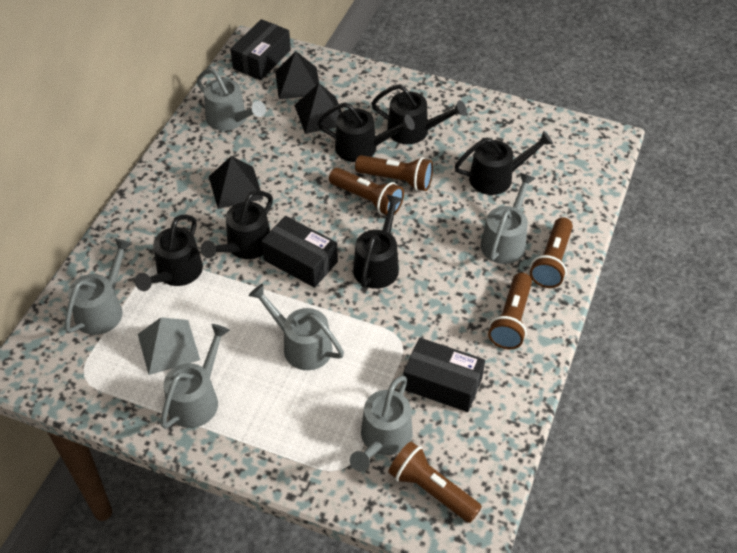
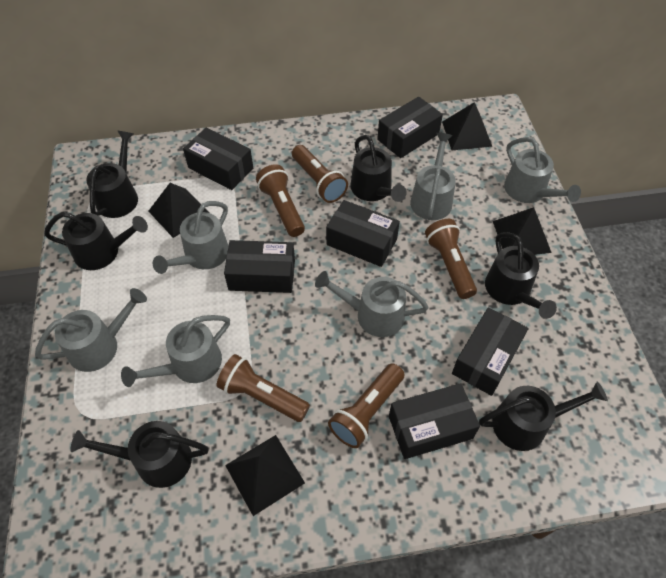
black box: [230,19,291,80] [261,216,338,288] [403,338,485,412] = 3 -> [183,128,253,190] [224,240,295,293] [326,200,400,267] [377,97,443,158] [389,383,480,459] [452,308,528,396] = 6
black pyramid: [209,156,263,209] [275,51,319,99] [294,83,342,134] = 3 -> [148,183,210,238] [225,435,305,516] [442,102,492,150] [493,207,552,255] = 4
grey pyramid: [138,317,200,375] = 1 -> none = 0

